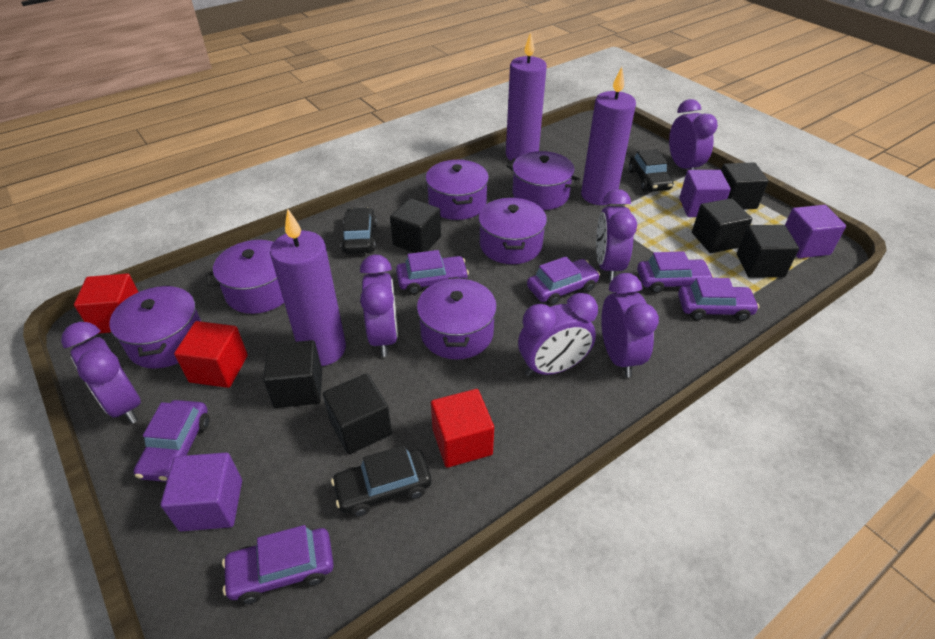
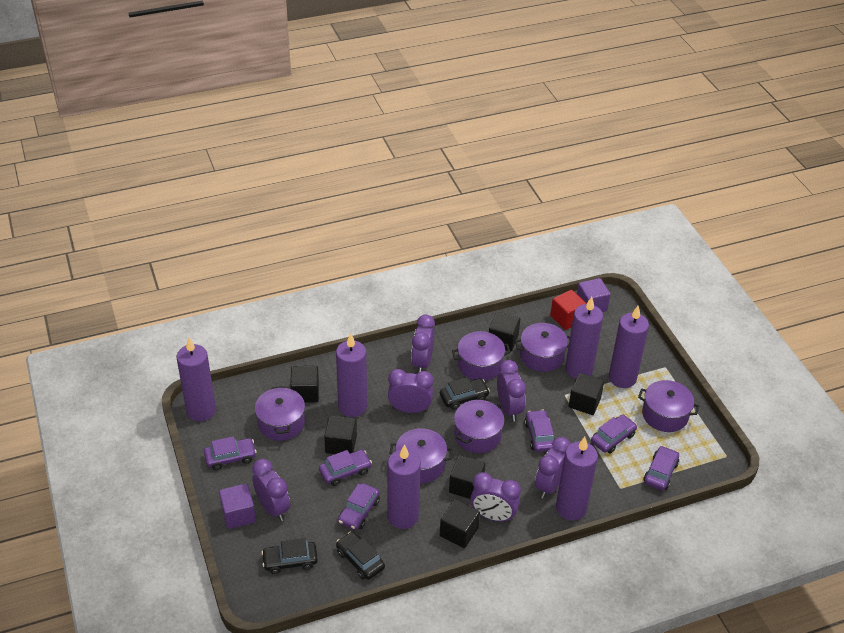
purple candle: [270,209,346,366] [506,32,547,161] [581,67,636,205] = 3 -> [177,338,216,422] [336,333,367,417] [387,444,421,529] [556,437,598,521] [565,297,603,379] [609,306,649,388] = 6
purple cube: [161,453,242,531] [679,170,731,217] [785,205,846,258] = 3 -> [219,483,256,529] [577,278,611,312] = 2
red cube: [74,274,138,334] [174,321,248,388] [431,389,494,468] = 3 -> [550,290,587,330] = 1

